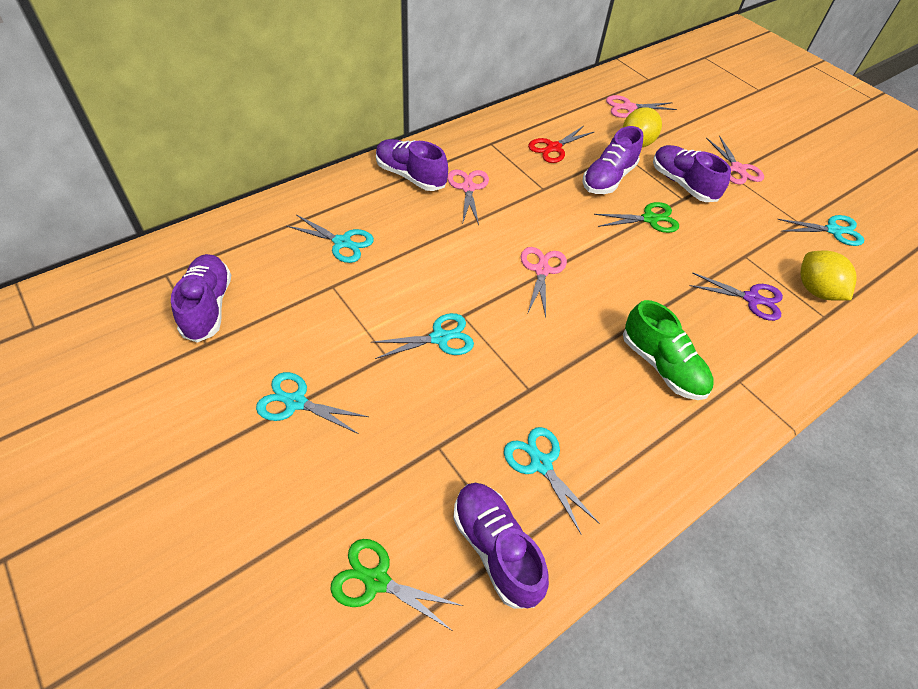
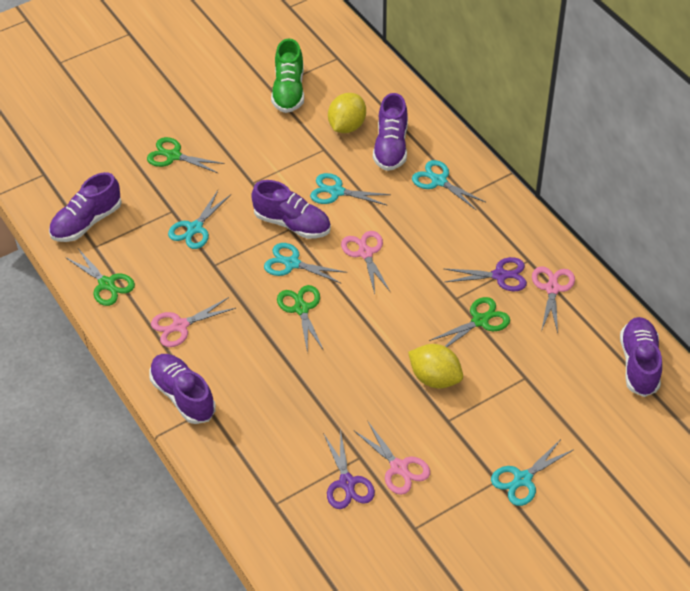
green scissors: [330,539,463,631] [594,202,679,233] = 2 -> [65,249,135,306] [147,137,225,173] [277,285,324,354] [429,297,510,347] = 4
purple scissors: [689,272,783,321] = 1 -> [323,429,375,509] [445,257,527,291] = 2
red scissors: [528,126,594,163] = 1 -> none = 0

